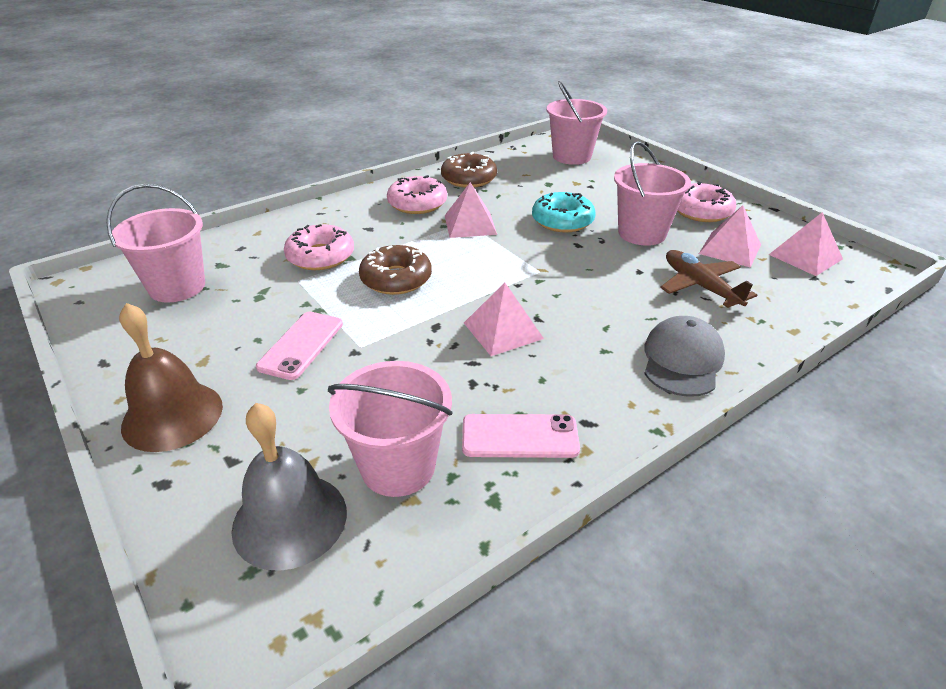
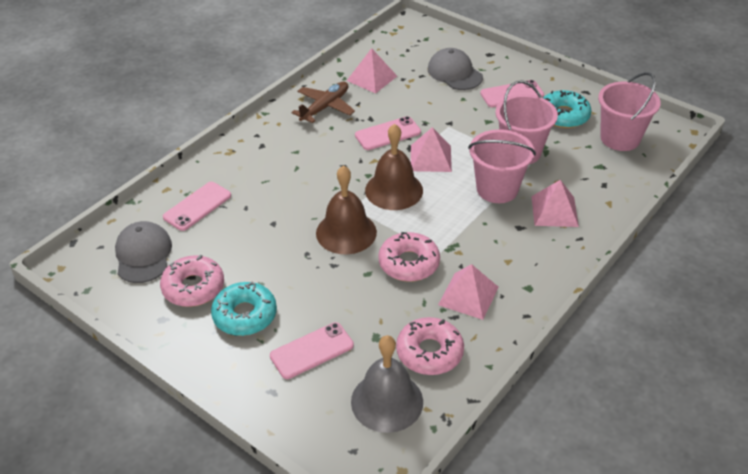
brown bell: [119,303,223,452] = 1 -> [316,165,377,254] [365,124,423,210] = 2
brown donut: [359,245,432,295] [441,152,497,188] = 2 -> none = 0
grey cap: [644,316,725,397] = 1 -> [115,221,172,283] [428,48,483,90] = 2
pink bucket: [106,184,205,303] [328,361,453,497] [547,81,607,165] [614,141,691,246] = 4 -> [468,129,536,203] [495,80,558,164] [598,72,661,151] = 3
pink phone: [256,312,343,380] [462,414,580,458] = 2 -> [163,182,231,231] [270,322,354,379] [355,116,421,150] [480,80,544,107] = 4
turquoise donut: [532,192,596,233] = 1 -> [211,282,277,336] [543,90,592,128] = 2

